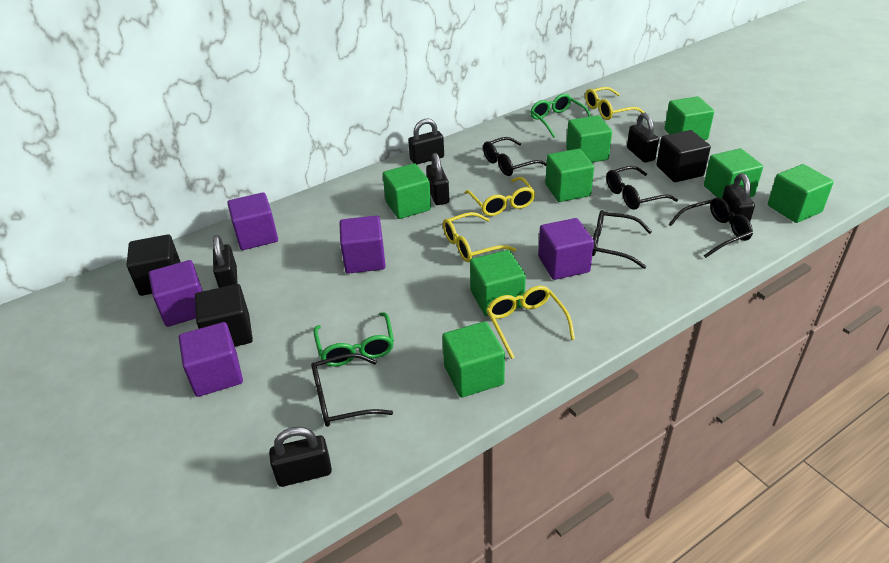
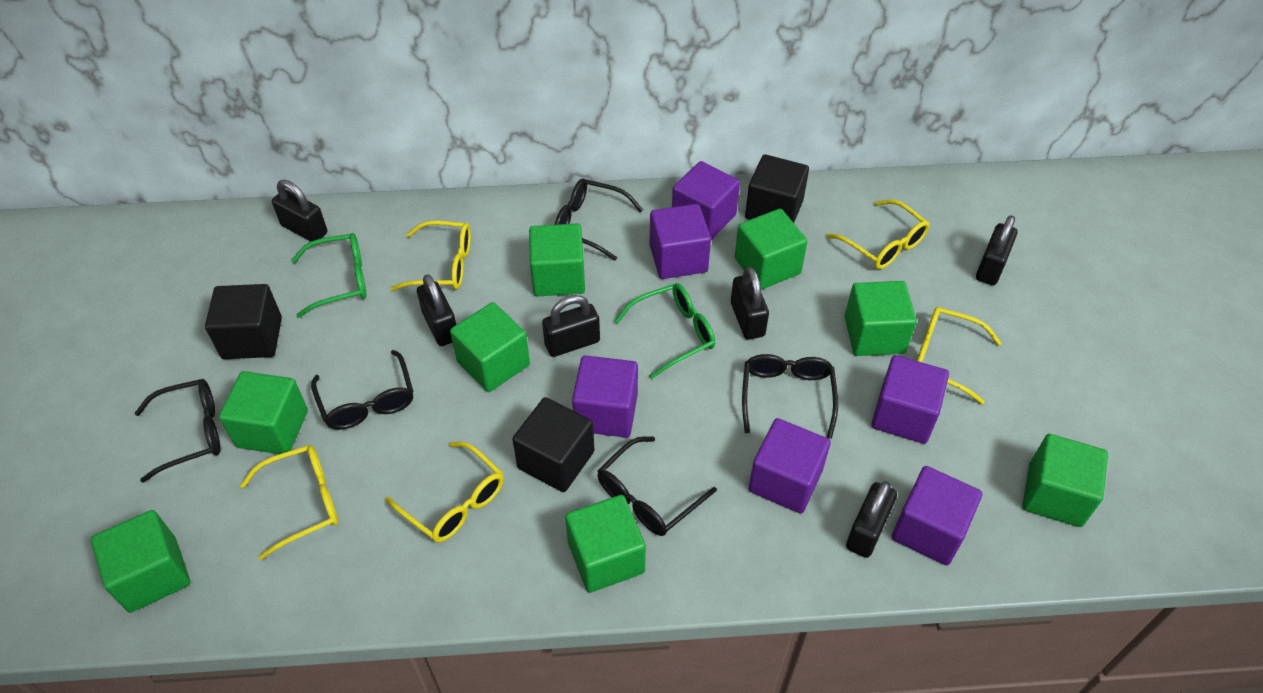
purple cube: [149,260,203,327] [179,322,243,397] [227,192,278,250] [340,215,386,274] [538,218,594,280] = 5 -> [572,355,638,438] [649,204,711,279] [672,161,740,240] [749,418,831,513] [871,355,949,444] [892,466,982,565] = 6
yellow glasses: [443,212,516,262] [465,177,536,216] [486,286,575,359] [585,87,645,120] = 4 -> [240,445,338,560] [385,442,504,543] [390,220,471,291] [826,199,930,269] [916,307,1002,404] = 5

